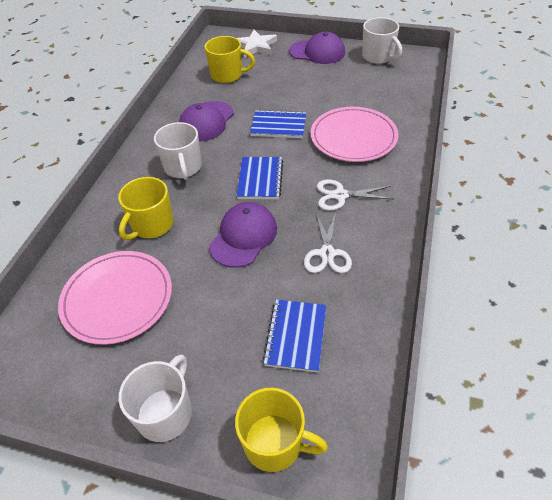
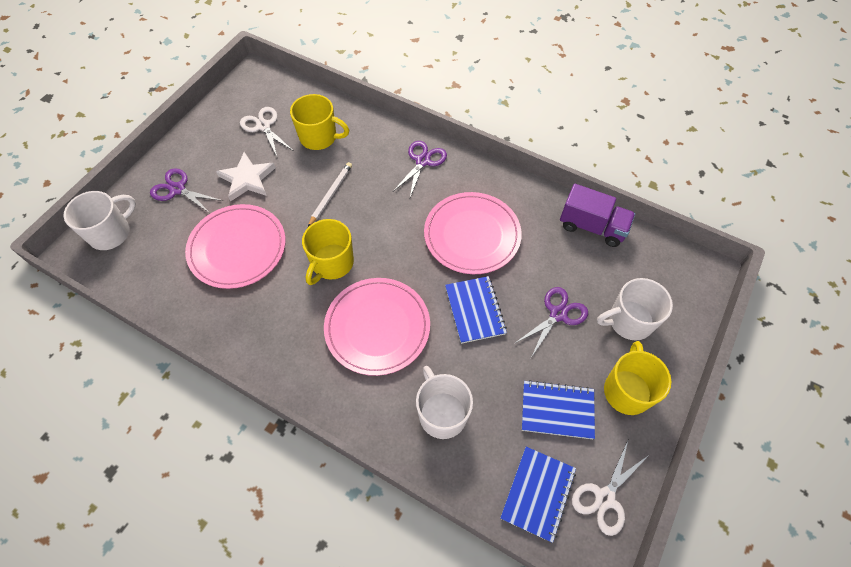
pink plate: [58,251,172,345] [310,107,398,162] = 2 -> [185,204,286,289] [324,278,430,376] [424,192,522,274] = 3
purple cap: [179,101,234,141] [209,202,277,268] [289,32,345,64] = 3 -> none = 0
purple scissors: none = 0 -> [150,168,223,214] [394,141,447,197] [515,287,588,358] = 3
purple truck: none = 0 -> [560,184,635,247] = 1
white pencil: none = 0 -> [308,162,352,227] = 1

